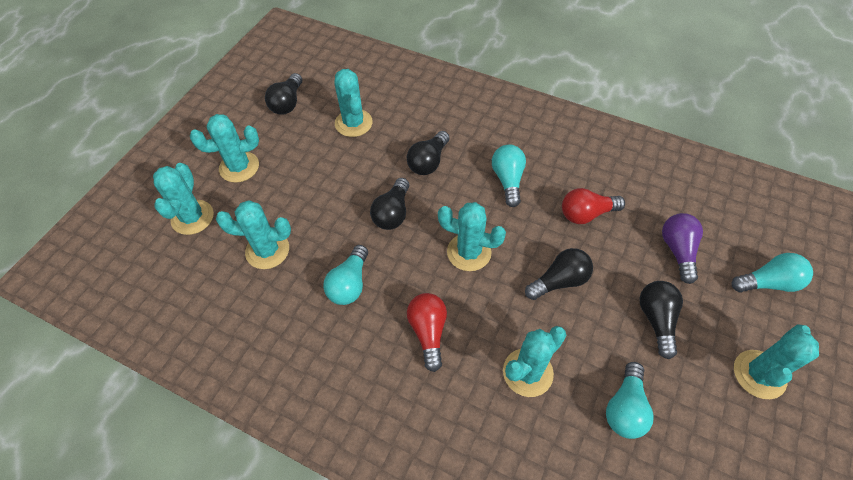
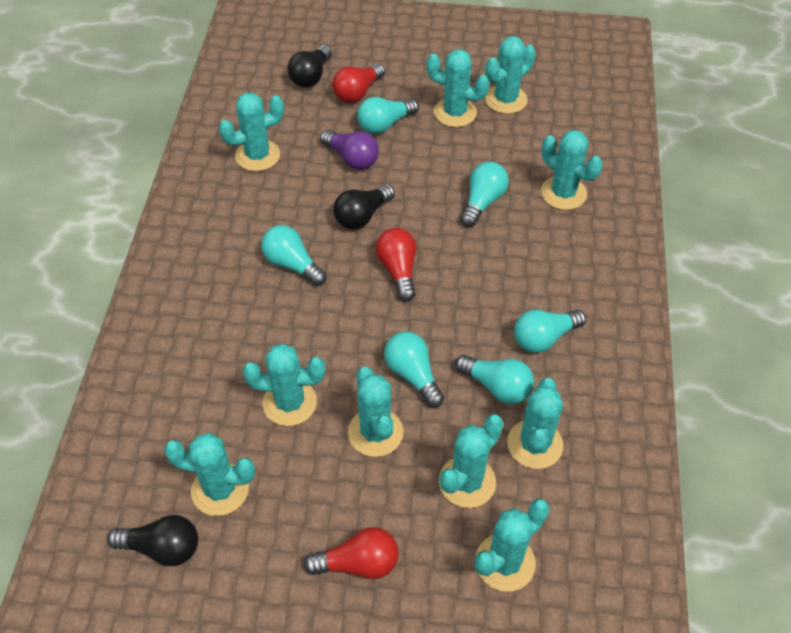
black light bulb: [265,73,302,115] [370,178,409,230] [407,131,450,175] [525,248,593,300] [640,281,683,359] = 5 -> [108,515,198,566] [288,45,332,87] [333,184,395,229] = 3
red light bulb: [407,293,447,372] [562,188,625,224] = 2 -> [303,527,399,579] [332,63,385,103] [376,228,416,301] = 3
turquoise cactus: [153,163,214,235] [190,114,259,183] [216,200,291,269] [334,69,373,137] [438,202,506,271] [503,326,566,397] [734,324,819,399] = 7 -> [164,433,255,516] [219,92,284,171] [243,343,325,426] [348,367,404,457] [426,49,489,127] [439,414,503,508] [475,499,549,592] [485,36,536,114] [507,378,563,469] [541,130,603,210] = 10
turquoise light bulb: [323,245,368,305] [492,145,526,207] [606,362,654,439] [732,253,813,293] = 4 -> [261,225,326,286] [357,97,419,134] [384,332,444,408] [455,355,534,404] [461,162,509,227] [514,309,586,353] = 6

